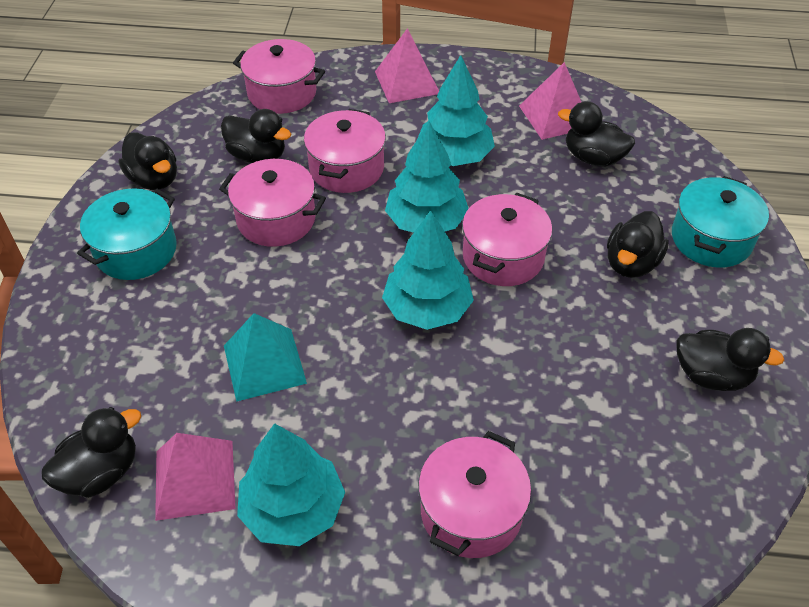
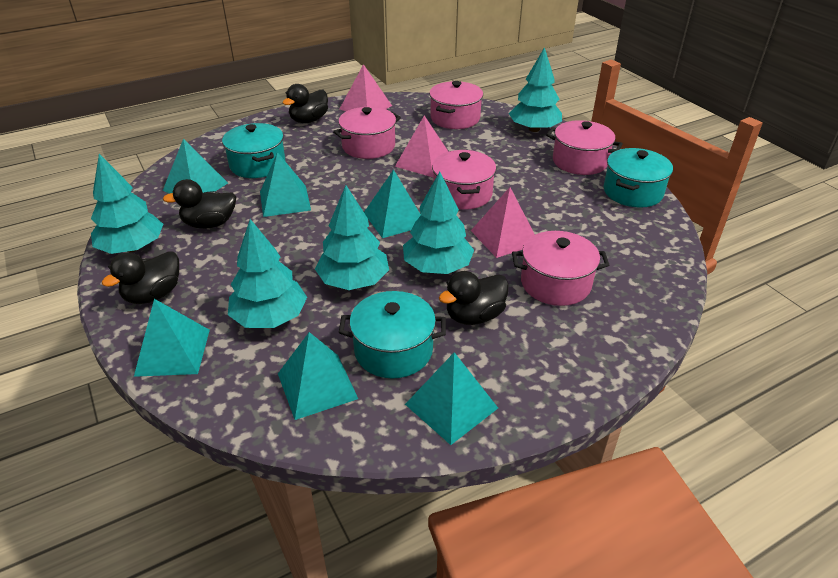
black duck: [41,407,141,498] [119,132,177,190] [221,109,291,163] [558,101,635,167] [607,211,669,278] [676,328,784,391] = 6 -> [102,251,179,304] [163,179,236,229] [282,84,328,123] [439,271,509,325] = 4
turquoise pot: [77,188,177,280] [672,176,769,268] = 2 -> [222,123,285,178] [339,291,446,379] [604,148,673,208] = 3
turquoise pyramid: [224,313,307,402] = 1 -> [134,299,210,377] [163,139,228,194] [260,152,311,217] [278,332,358,420] [364,169,421,238] [405,352,498,445] = 6
turquoise tree: [237,423,345,546] [382,210,474,330] [385,121,469,233] [417,55,495,166] = 4 -> [91,154,163,254] [228,219,307,328] [315,185,389,290] [403,172,474,274] [509,47,562,132] = 5

